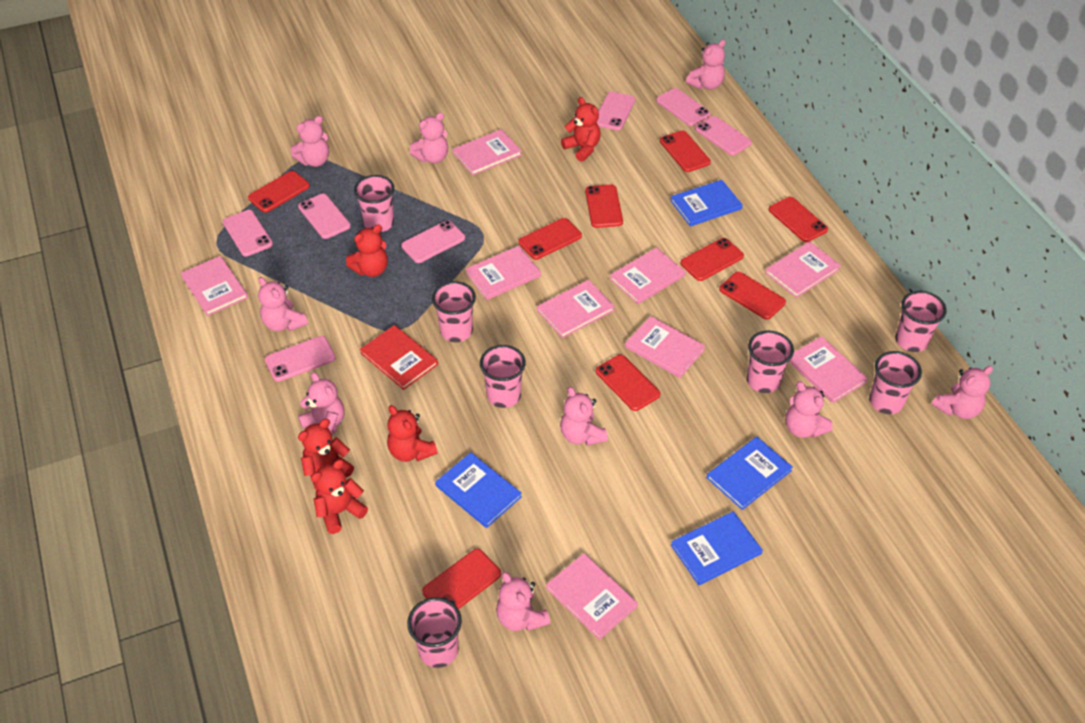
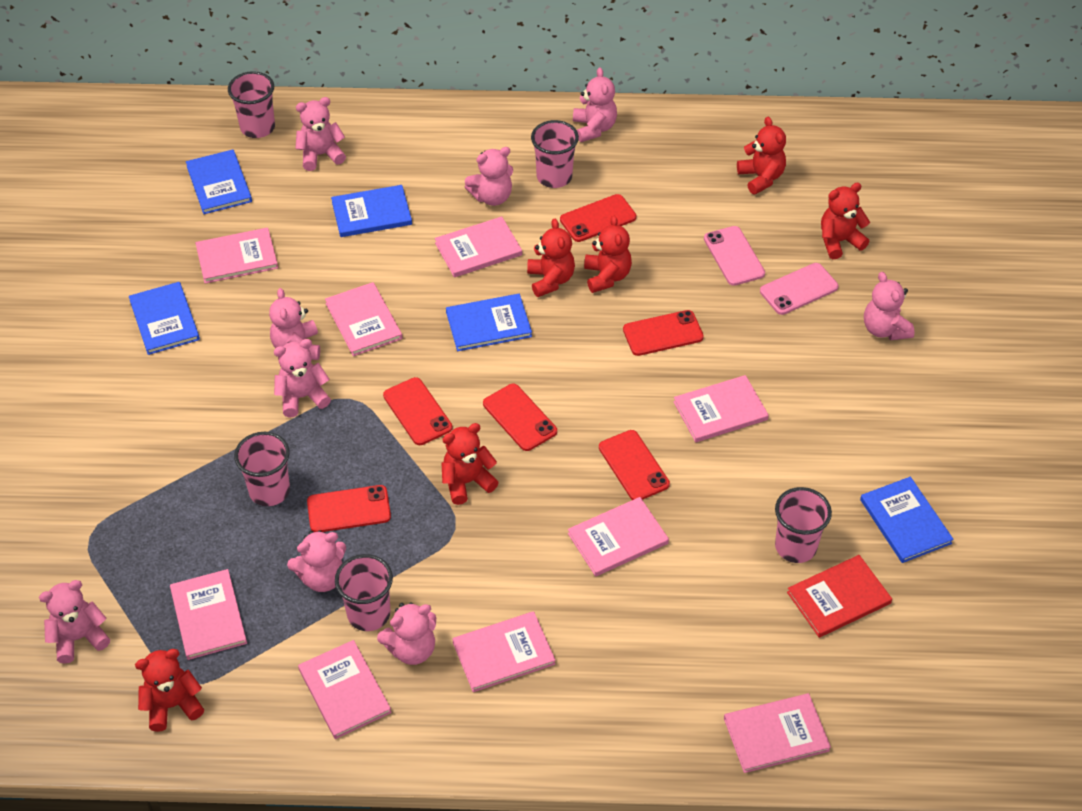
blue book: [435,452,522,528] [670,180,743,226] [671,511,763,585] [707,437,793,510] = 4 -> [129,282,200,355] [186,150,252,214] [331,185,412,237] [446,294,532,351] [860,477,954,563] = 5
pink cup: [354,175,394,232] [407,597,462,668] [432,281,476,342] [480,345,526,408] [747,331,794,393] [869,351,922,414] [895,291,947,352] = 7 -> [228,71,275,138] [234,432,290,506] [335,554,393,631] [531,120,579,188] [775,487,832,563] = 5
pink phone: [223,210,273,256] [265,336,335,382] [298,194,351,239] [401,220,465,263] [596,91,635,131] [656,88,711,126] [695,116,752,155] = 7 -> [704,226,765,286] [760,263,838,315] = 2
red phone: [248,171,310,213] [422,549,501,609] [519,218,582,260] [585,184,623,228] [596,354,660,411] [660,130,711,172] [680,238,744,281] [719,272,786,320] [769,197,828,242] = 9 -> [307,485,391,532] [383,377,452,445] [483,384,557,451] [560,194,636,242] [599,430,670,500] [623,310,704,356] = 6
red teddy bear: [298,419,354,490] [311,460,368,534] [346,224,388,277] [387,405,438,462] [561,97,601,162] = 5 -> [135,649,204,732] [442,423,499,505] [527,219,575,297] [584,215,632,293] [737,117,786,195] [821,183,870,259] = 6

